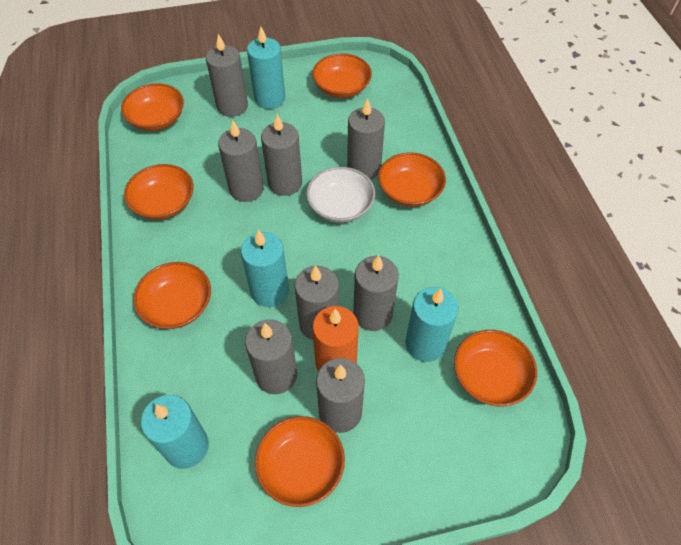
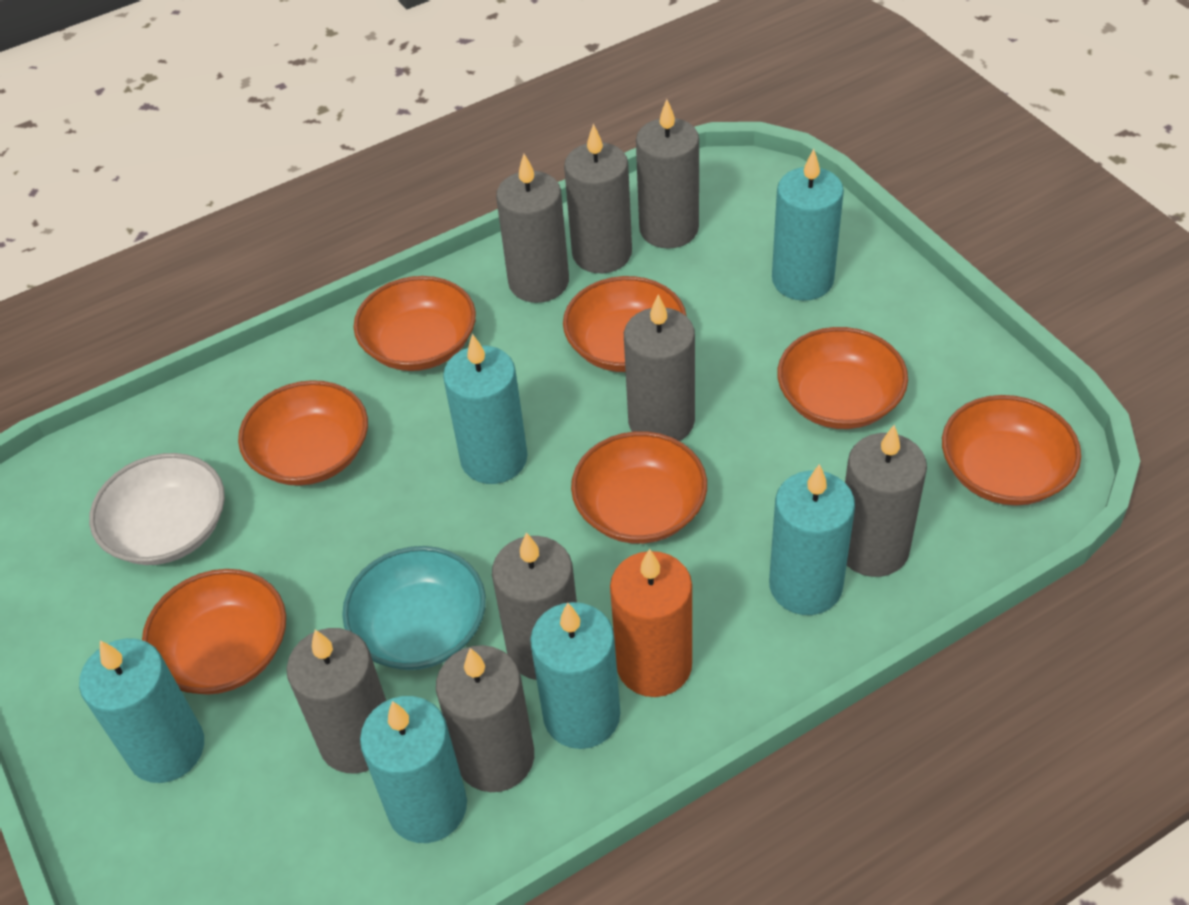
turquoise bowl: none = 0 -> [342,546,486,670] = 1
turquoise candle: [141,395,209,469] [241,230,289,307] [247,27,285,109] [405,287,458,362] = 4 -> [79,638,204,783] [360,696,467,843] [443,334,528,484] [530,602,620,749] [769,464,855,615] [772,149,844,301] = 6

